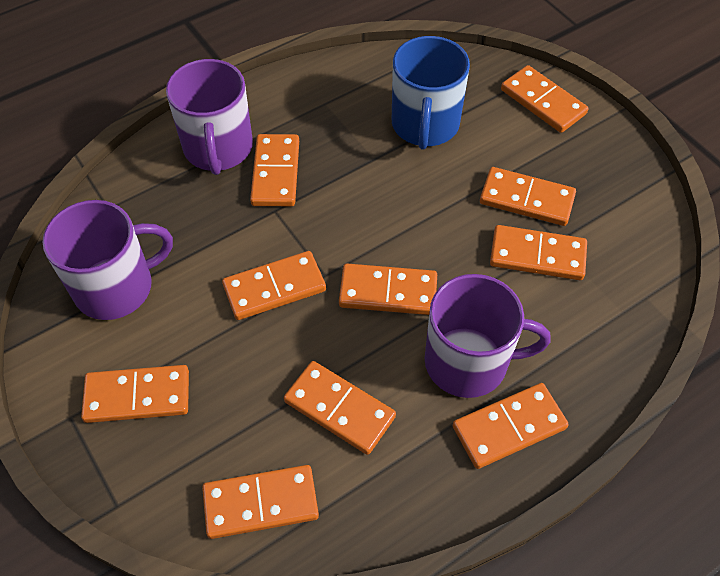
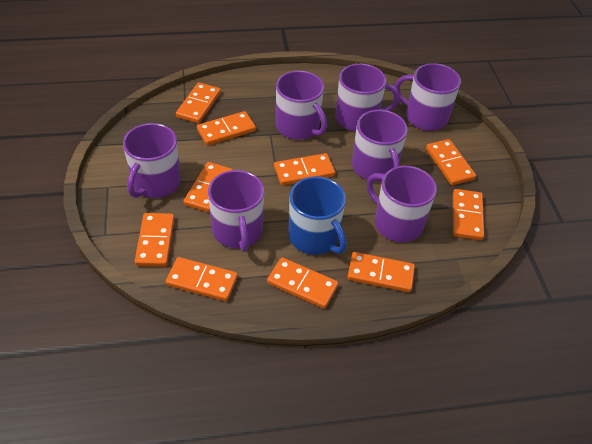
purple mug: [43,200,173,320] [166,59,253,175] [424,274,551,398] = 3 -> [123,123,181,198] [208,170,264,252] [276,71,327,140] [335,64,400,131] [352,110,407,182] [367,166,437,242] [395,63,461,131] = 7

